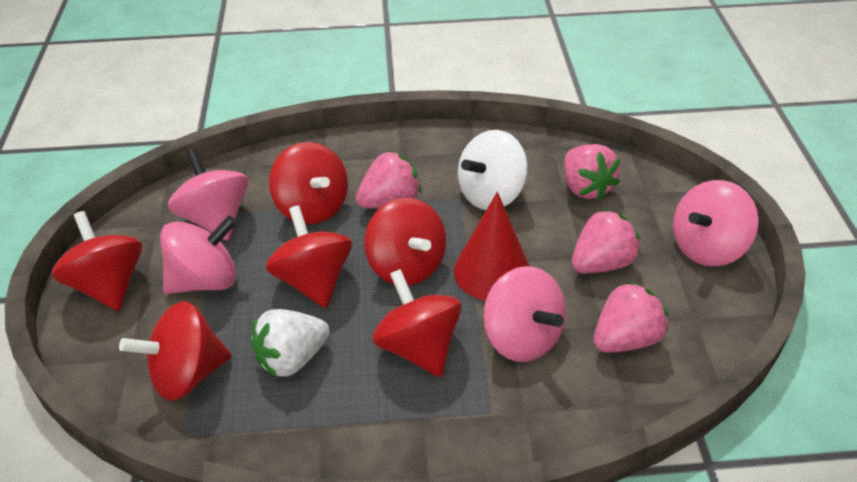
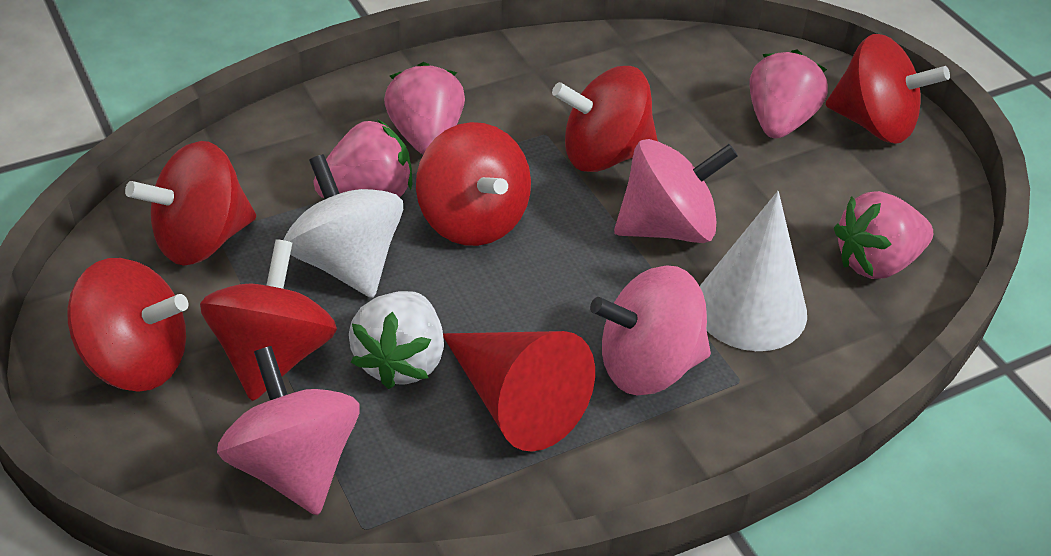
pink spinning top: [160,215,237,294] [168,148,248,241] [483,266,566,362] [673,180,759,267] = 4 -> [217,346,360,515] [590,266,711,395] [614,139,738,243] = 3
white cone: none = 0 -> [700,191,807,351] = 1

